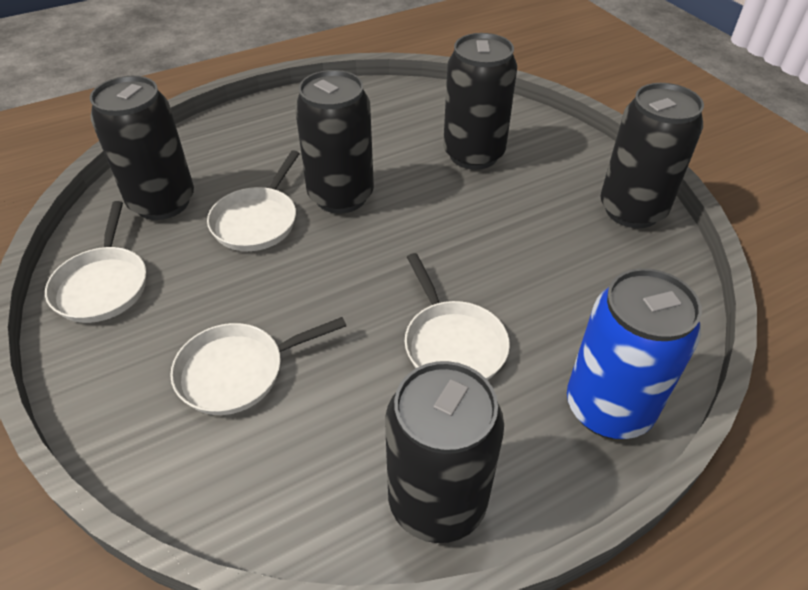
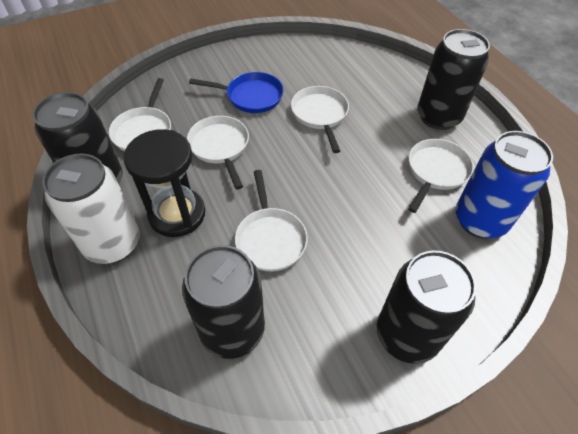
black can: [90,76,194,220] [295,70,374,214] [385,361,504,543] [443,33,517,170] [600,83,704,228] = 5 -> [33,92,123,184] [182,245,265,359] [377,250,476,364] [417,29,490,130] = 4
black hourglass: none = 0 -> [124,129,205,237] = 1
blue pan: none = 0 -> [189,72,284,113] = 1
white can: none = 0 -> [42,153,140,264] = 1
white pan: [45,201,146,323] [170,317,346,415] [207,150,300,251] [405,253,510,380] = 4 -> [109,78,171,151] [187,116,249,189] [235,170,308,272] [291,86,349,153] [408,139,474,213] = 5

